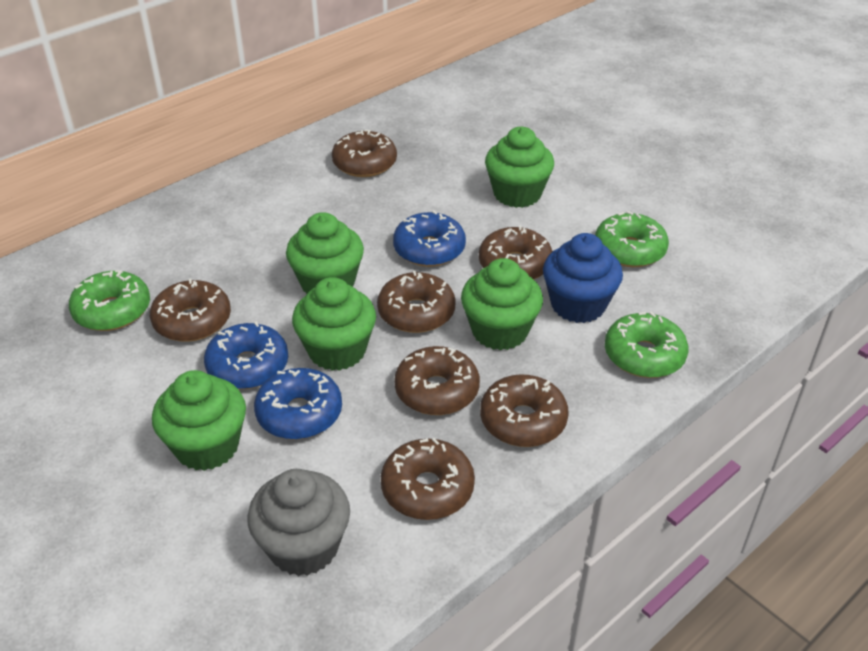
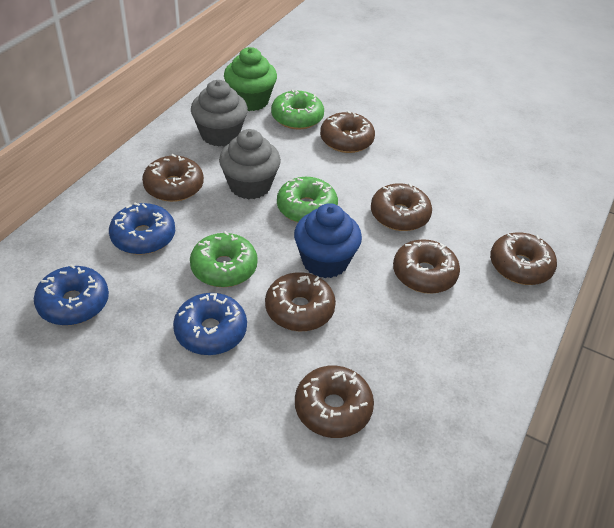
green cupcake: [152,370,246,471] [286,212,364,294] [292,277,376,371] [461,258,543,350] [485,127,554,208] = 5 -> [224,47,277,111] = 1
grey cupcake: [248,469,350,576] = 1 -> [191,80,248,147] [219,129,281,199] = 2

